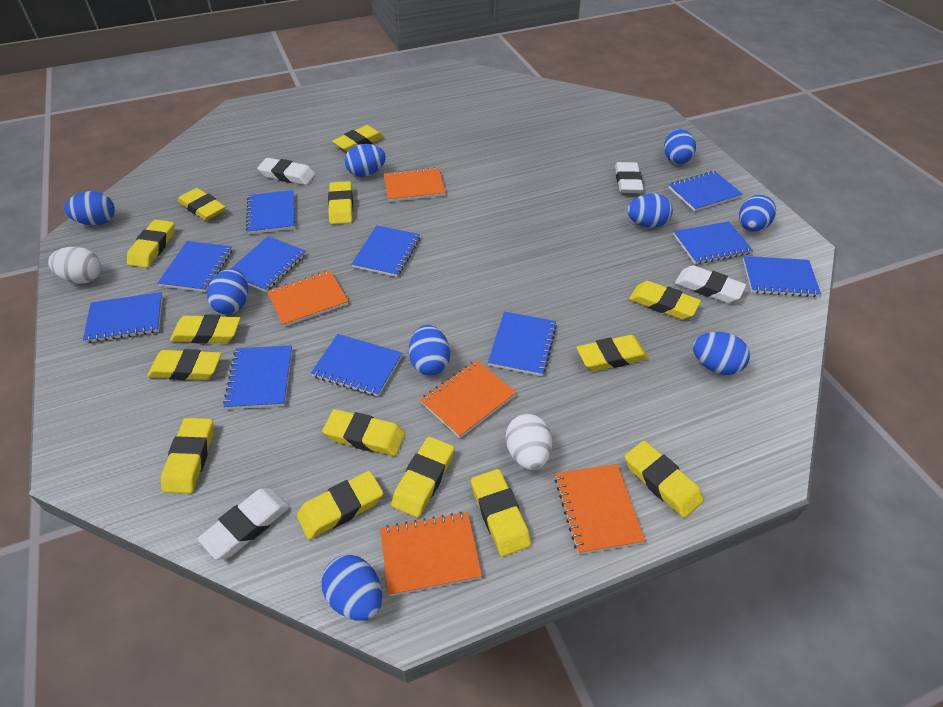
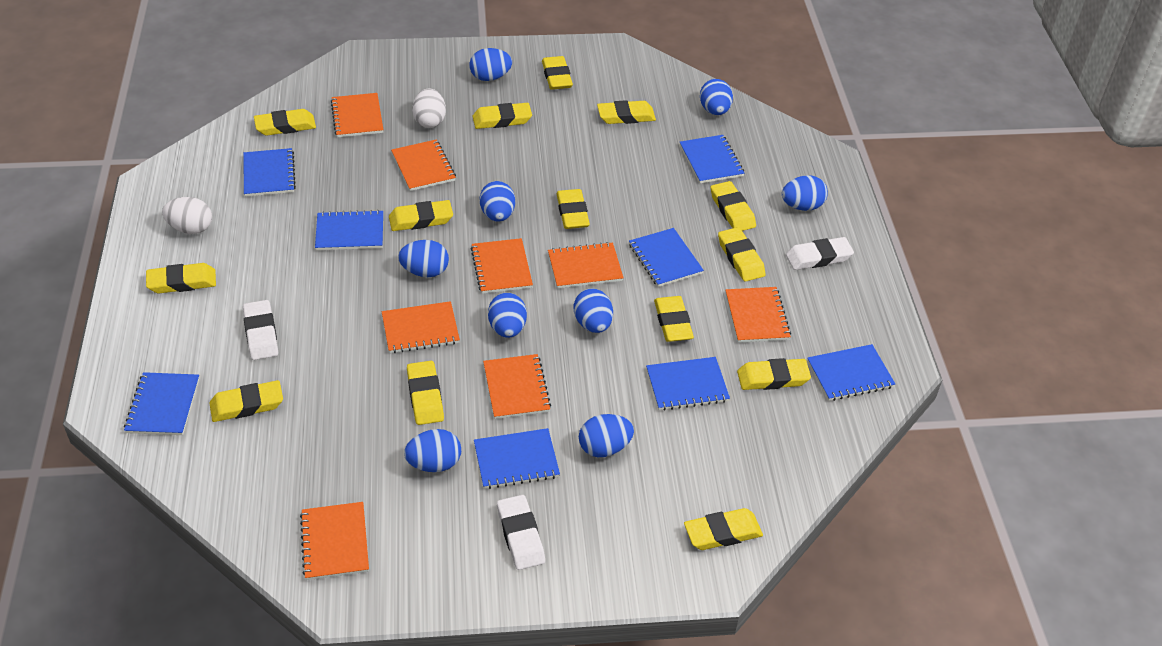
blue notebook: [83,292,163,343] [158,241,232,292] [223,345,292,409] [232,236,306,292] [246,190,295,234] [311,334,402,397] [352,225,420,277] [488,312,557,376] [668,171,742,212] [673,221,753,264] [743,256,821,297] = 11 -> [124,372,199,435] [243,148,296,197] [315,210,383,250] [474,428,560,489] [629,228,704,287] [646,357,730,411] [680,135,745,183] [807,344,895,401] = 8
orange notebook: [267,270,348,327] [380,512,482,596] [384,167,446,202] [420,360,517,438] [555,464,646,554] = 5 -> [300,502,369,580] [331,93,383,138] [382,301,460,353] [391,140,456,191] [471,238,533,294] [483,354,551,419] [548,242,624,289] [726,287,791,343] = 8
white eraser: [197,488,290,560] [257,158,315,185] [615,162,644,193] [675,265,746,303] = 4 -> [243,300,278,360] [497,495,545,570] [786,237,854,270] = 3

